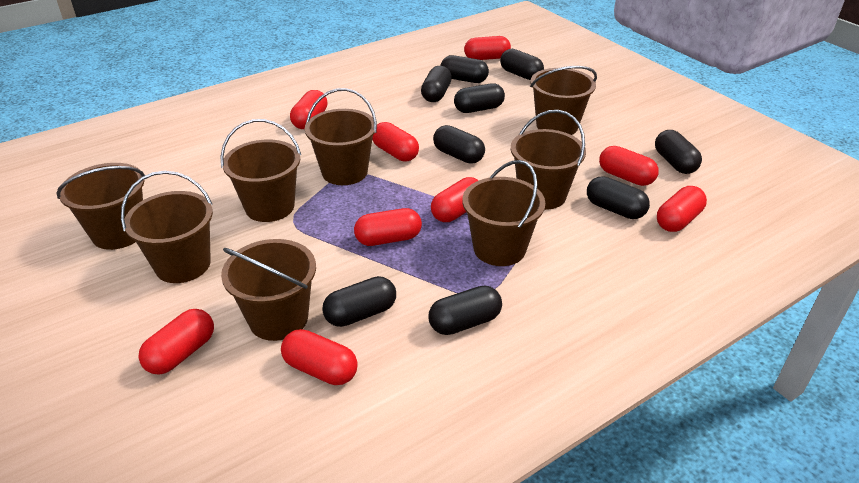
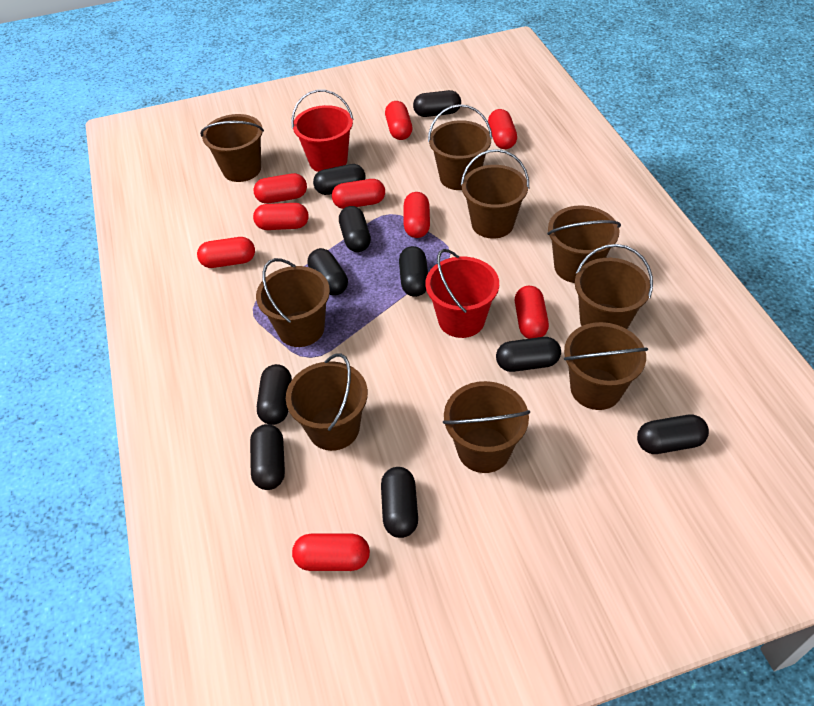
black capsule: [322,276,396,327] [421,66,452,102] [428,285,502,335] [433,125,485,164] [441,55,489,83] [454,83,505,113] [500,49,544,80] [587,176,650,219] [655,130,702,174] = 9 -> [250,424,285,490] [257,364,292,425] [308,248,348,296] [313,164,366,195] [339,206,371,252] [381,467,418,538] [399,246,428,297] [413,90,461,117] [496,337,561,372] [637,414,709,454] = 10
brown bucket: [56,163,145,250] [121,171,213,283] [220,119,301,222] [221,239,316,341] [305,88,377,185] [462,160,545,266] [511,110,586,210] [530,66,597,135] = 8 -> [200,114,264,182] [256,258,330,347] [286,353,368,451] [428,104,492,190] [443,381,530,473] [461,149,529,239] [547,205,621,283] [564,322,648,410] [575,244,653,329] = 9
red bucket: none = 0 -> [291,90,354,172] [425,249,499,338] = 2

